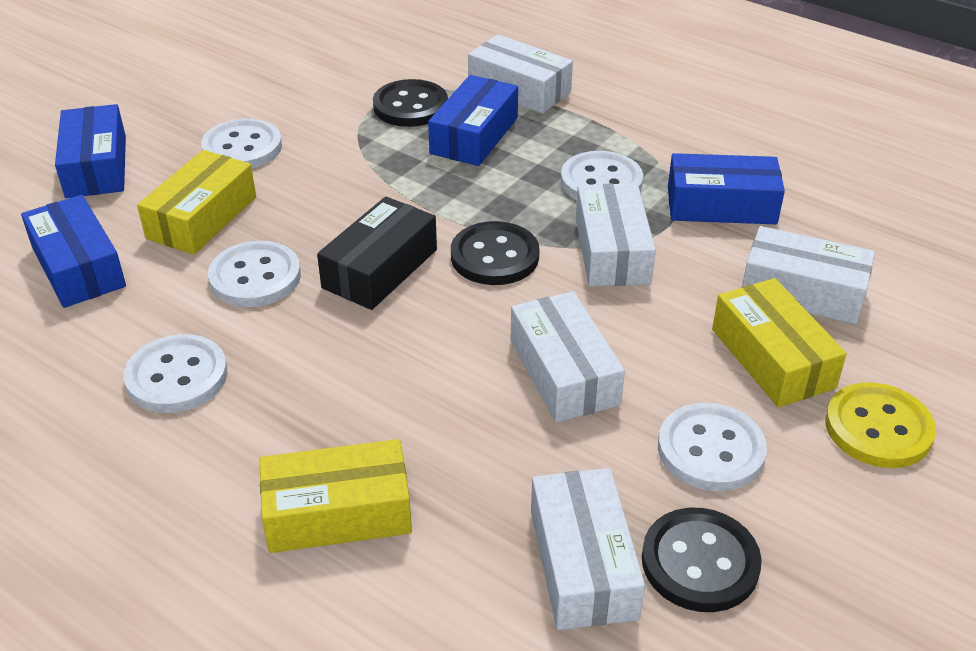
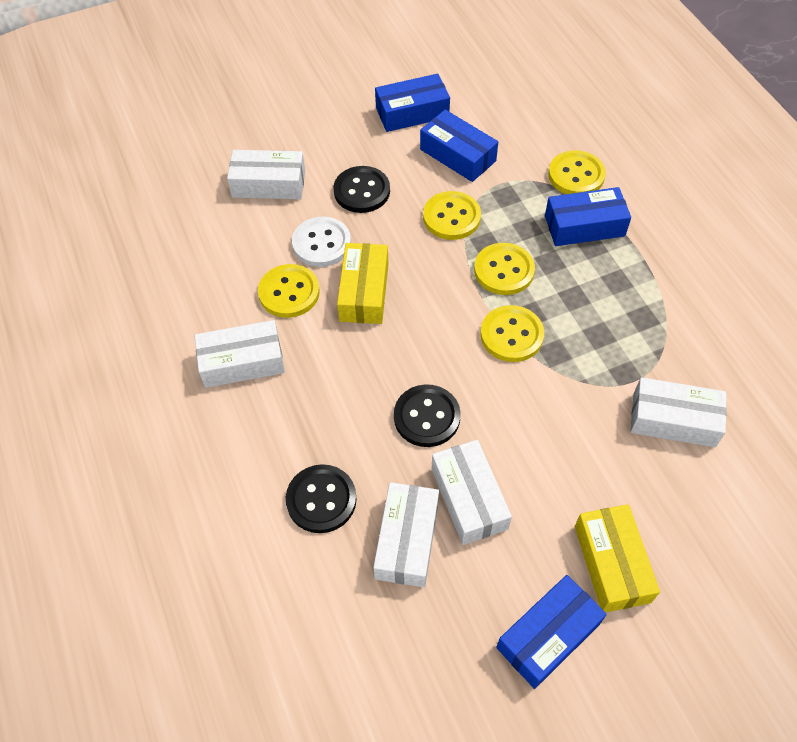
black box: [317,196,437,310] = 1 -> none = 0
white button: [124,334,227,413] [201,119,282,168] [208,241,301,307] [561,151,643,200] [658,403,767,491] = 5 -> [292,216,351,267] = 1
yellow box: [137,150,256,255] [260,439,412,553] [712,278,847,407] = 3 -> [337,243,389,324] [575,504,660,612] = 2
yellow button: [825,382,936,468] = 1 -> [258,264,320,318] [423,191,481,240] [474,243,535,295] [480,305,544,362] [548,150,606,194] = 5

